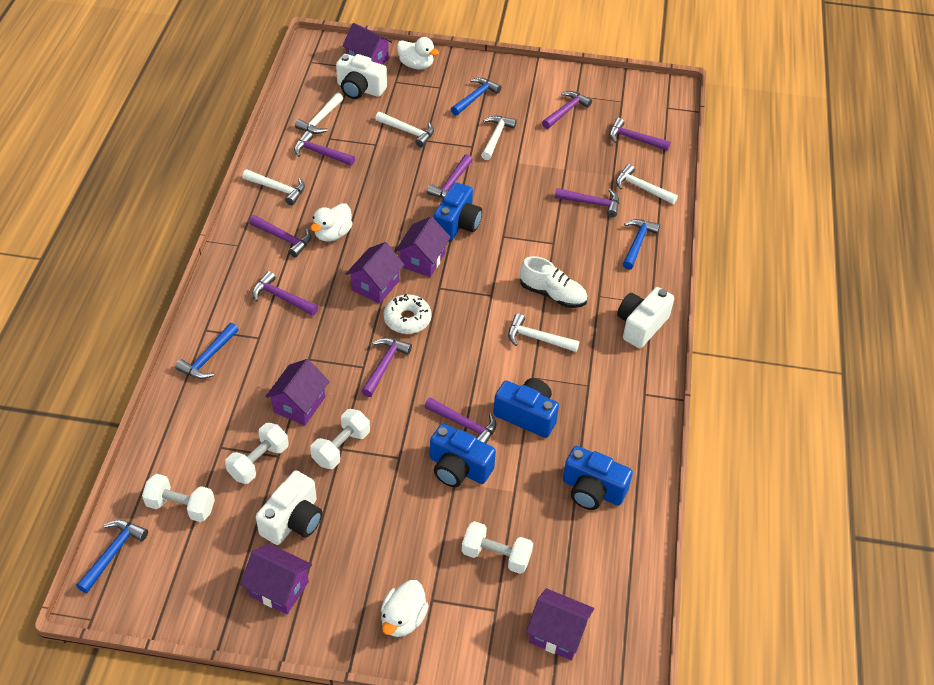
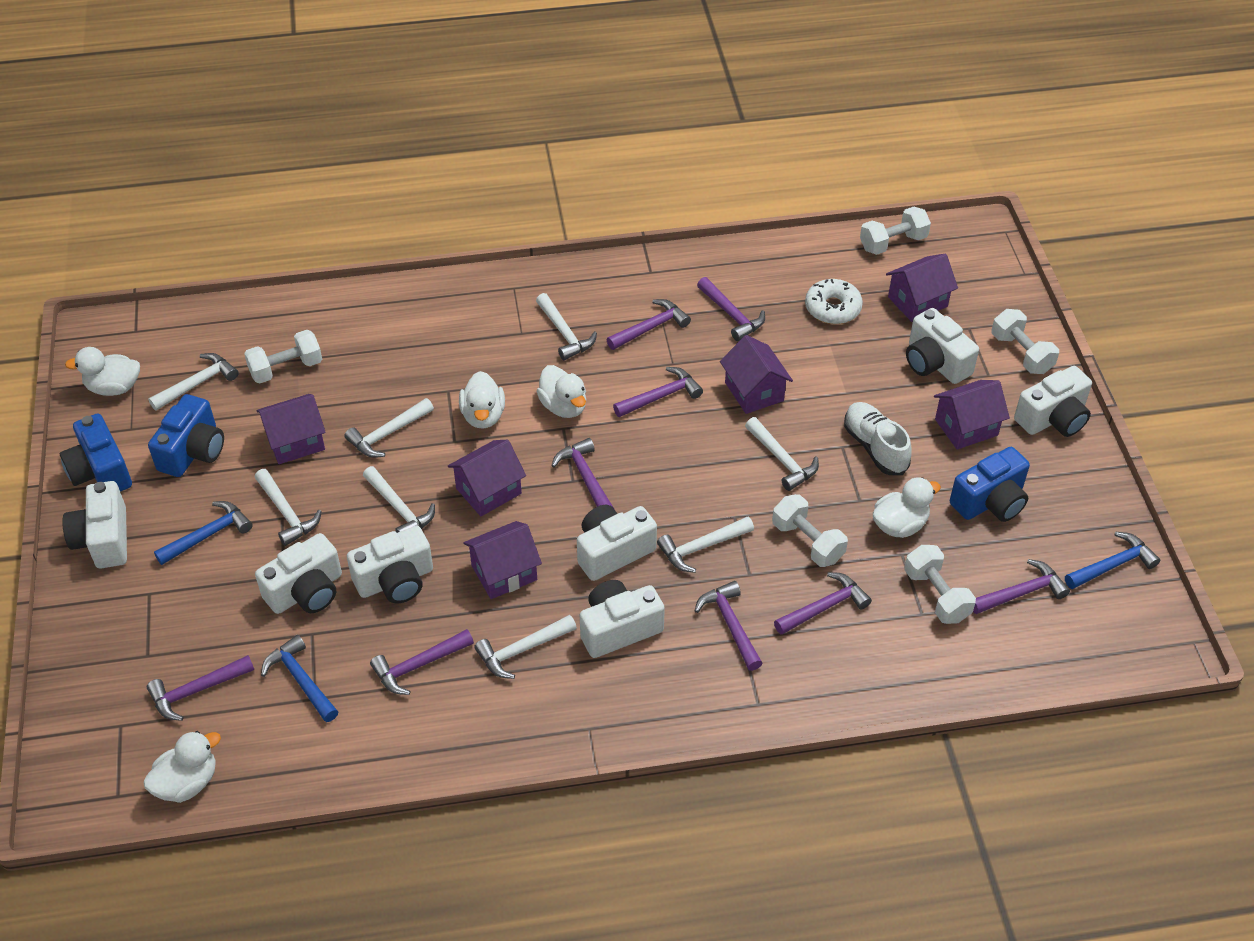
blue camera: [430,424,496,487] [433,182,482,241] [493,378,559,438] [563,446,633,510] = 4 -> [60,414,132,492] [148,394,224,477] [950,447,1030,522] = 3
blue hammer: [76,520,148,593] [175,323,239,379] [451,78,501,115] [623,219,660,270] = 4 -> [154,501,253,565] [261,635,338,722] [1065,532,1161,589] = 3
white camera: [256,471,322,545] [336,54,387,99] [617,287,674,348] = 3 -> [62,481,127,568] [255,533,342,614] [347,526,433,603] [577,505,657,581] [580,580,665,658] [906,308,979,384] [1014,366,1092,437] = 7
white duck: [311,203,353,242] [381,580,429,637] [397,37,439,69] = 3 -> [65,347,140,396] [143,731,221,803] [459,371,505,429] [536,365,586,418] [873,477,941,538] = 5
white dumbbell: [142,474,215,522] [225,423,288,484] [310,409,370,469] [462,521,533,574] = 4 -> [244,330,322,383] [772,494,848,567] [860,207,931,255] [904,545,976,624] [992,309,1059,374] = 5
white hammer: [242,169,305,205] [295,93,343,134] [375,112,434,147] [481,116,517,160] [508,313,580,352] [616,164,678,204] = 6 -> [148,353,238,411] [254,469,322,546] [344,398,434,458] [363,466,435,533] [474,615,577,679] [536,293,597,360] [657,516,754,573] [745,417,819,491] = 8

